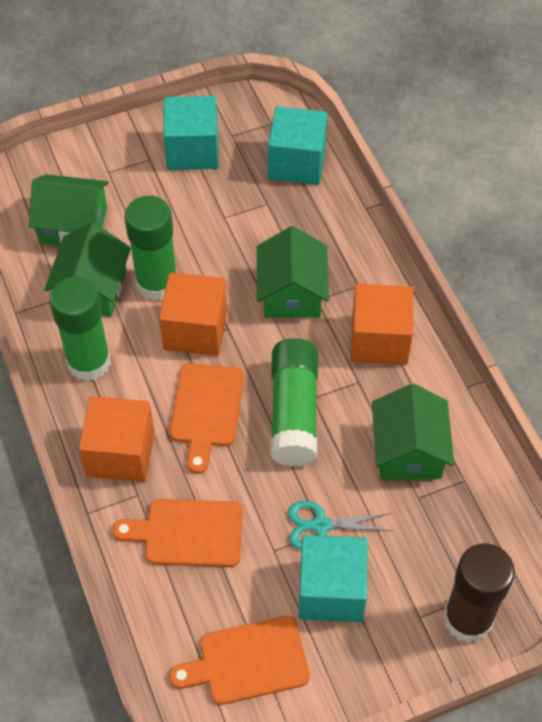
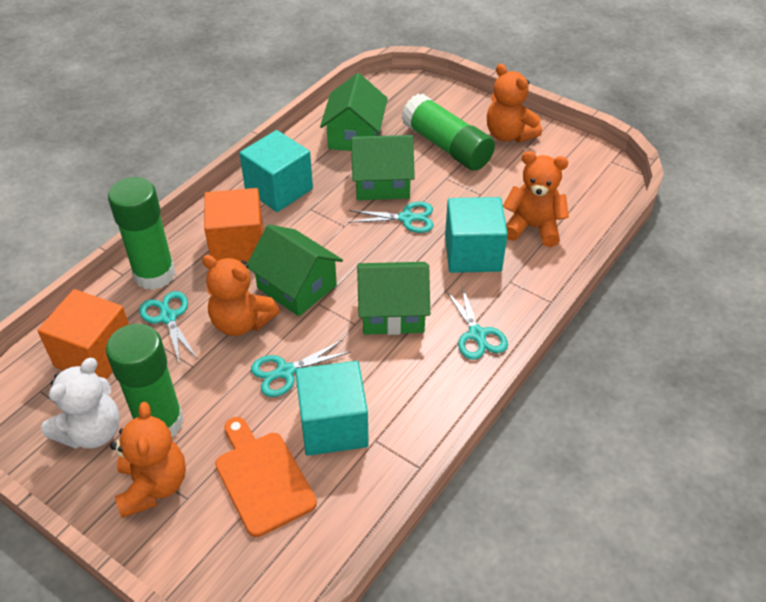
brown glue stick: [443,543,515,643] = 1 -> none = 0
orange cube: [79,396,155,482] [159,272,227,356] [351,284,413,365] = 3 -> [37,289,129,380] [204,188,264,263] = 2
orange cutting board: [112,499,243,567] [169,616,310,705] [170,363,244,474] = 3 -> [215,417,317,537] = 1
orange teddy bear: none = 0 -> [110,402,186,518] [202,255,280,336] [487,64,542,142] [503,151,569,247] = 4
turquoise scissors: [288,500,393,550] = 1 -> [139,291,197,365] [251,340,351,397] [348,202,434,233] [445,286,508,360] = 4
white teddy bear: none = 0 -> [41,358,120,449] = 1

